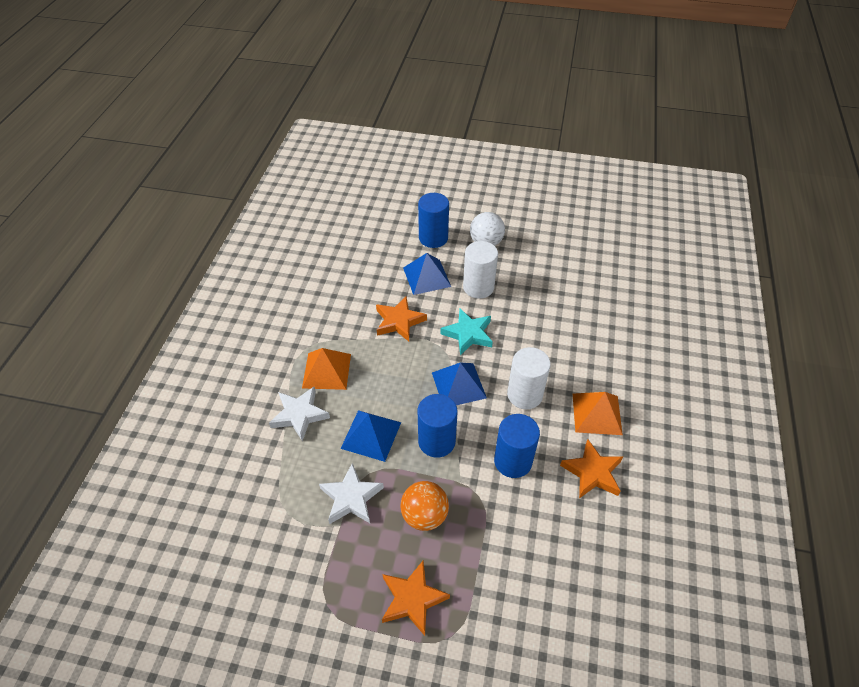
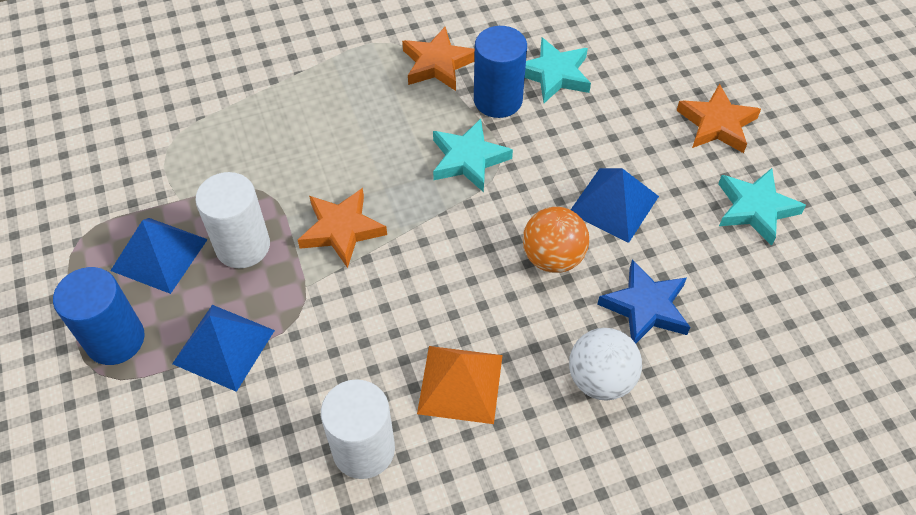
blue cylinder: [418,193,449,248] [418,394,458,458] [494,414,540,478] = 3 -> [53,267,144,365] [474,26,527,118] = 2
blue star: none = 0 -> [597,260,691,343] = 1
orange pyramid: [302,348,351,390] [573,392,623,435] = 2 -> [417,346,503,424] = 1
turquoise star: [440,309,493,355] = 1 -> [433,119,513,192] [525,38,591,103] [718,168,806,246] = 3
white star: [269,387,330,441] [319,463,384,524] = 2 -> none = 0

